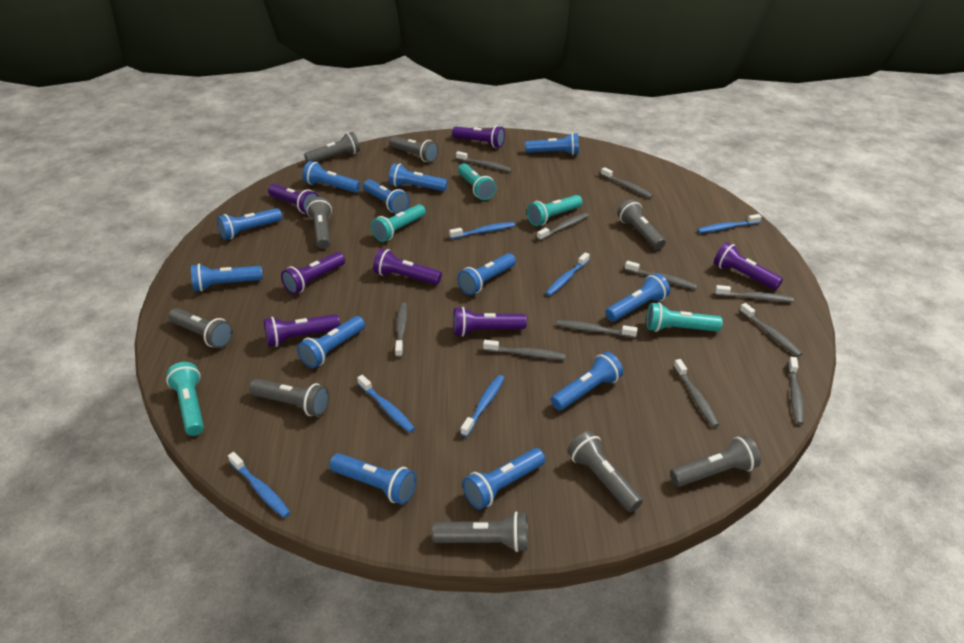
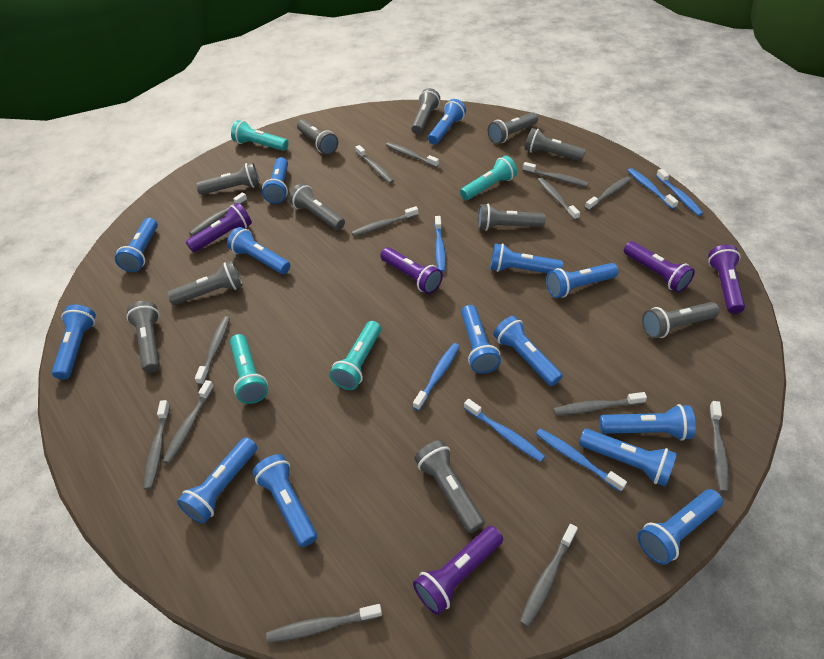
blue flashlight: [191,264,263,291] [217,208,282,240] [297,316,365,368] [302,161,360,193] [329,453,416,505] [363,179,410,214] [389,163,448,191] [457,253,516,295] [462,448,545,509] [525,133,579,155] [551,352,623,410] [605,273,670,321] = 12 -> [52,305,96,379] [115,218,158,272] [177,437,257,524] [227,227,290,274] [252,454,317,547] [262,157,288,204] [428,99,466,145] [461,305,501,374] [490,243,563,273] [493,316,563,386] [546,263,619,298] [579,429,677,487] [600,404,696,441] [638,489,723,565] = 14
grey flashlight: [168,308,233,348] [249,379,329,417] [304,132,360,162] [307,197,332,249] [389,136,439,162] [432,512,528,552] [567,431,643,512] [617,199,666,250] [670,435,761,487] = 9 -> [126,301,160,373] [167,261,243,305] [196,163,260,195] [289,183,345,230] [297,120,338,155] [411,88,440,134] [414,440,485,533] [478,204,545,231] [488,112,538,144] [525,128,586,161] [642,302,720,339] = 11
grey toothbrush: [395,303,408,358] [456,151,512,172] [483,340,566,360] [537,213,589,241] [556,320,638,338] [601,167,653,198] [625,261,698,290] [673,359,719,427] [715,285,794,302] [740,303,803,357] [788,357,804,425] = 11 -> [144,400,170,490] [163,380,214,464] [189,192,247,236] [195,316,230,385] [266,604,382,643] [352,206,418,236] [355,145,394,184] [386,142,439,168] [520,524,578,627] [523,162,588,187] [538,178,580,220] [553,392,647,415] [585,176,631,211] [709,401,729,493] = 14
purple flashlight: [264,314,340,347] [268,184,319,214] [281,252,345,294] [373,248,442,285] [452,126,505,148] [453,307,527,337] [714,242,783,290] = 7 -> [186,203,252,252] [380,247,443,294] [413,526,503,615] [624,241,695,293] [708,244,745,314] = 5
turquoise flashlight: [166,362,204,436] [371,204,426,242] [458,163,496,200] [527,195,583,226] [646,302,723,332] = 5 -> [230,334,268,404] [231,120,288,151] [330,321,381,390] [460,156,517,200] = 4

